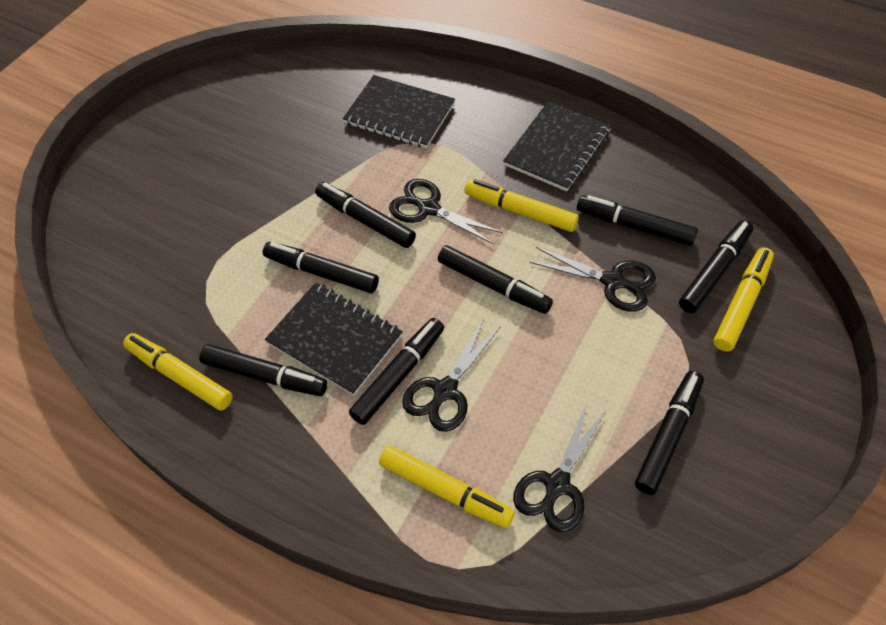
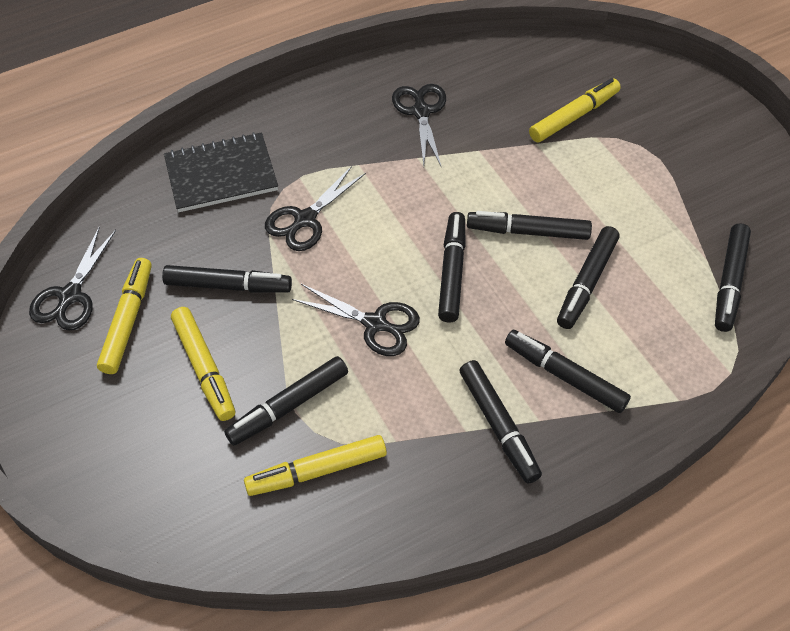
black notebook: [265,282,403,396] [343,75,455,148] [503,101,611,191] = 3 -> [164,132,278,212] = 1

